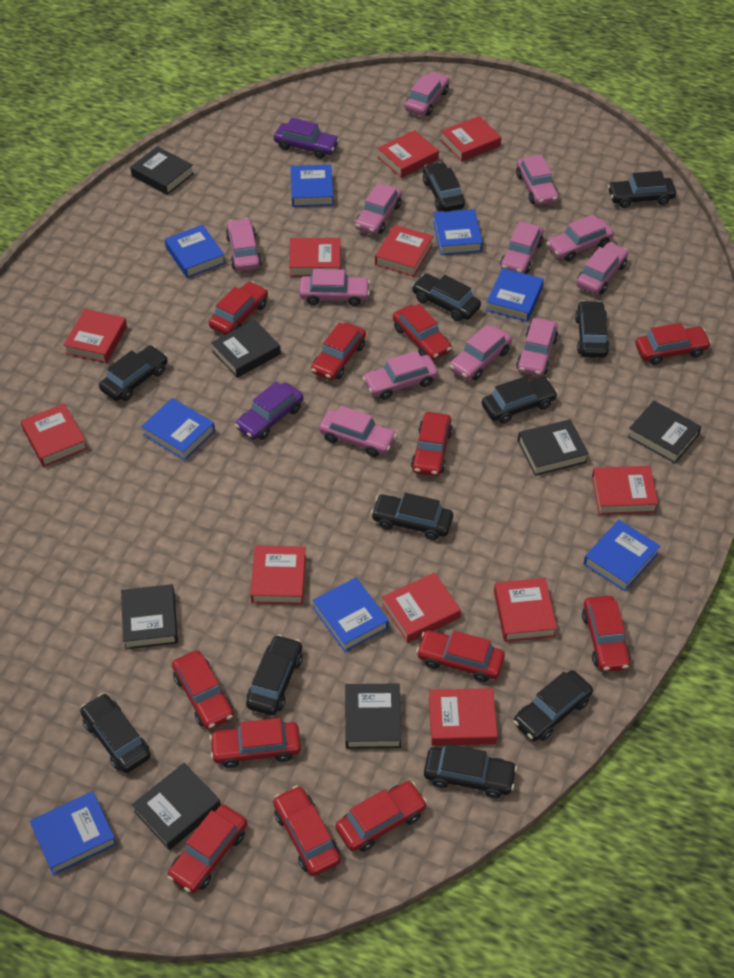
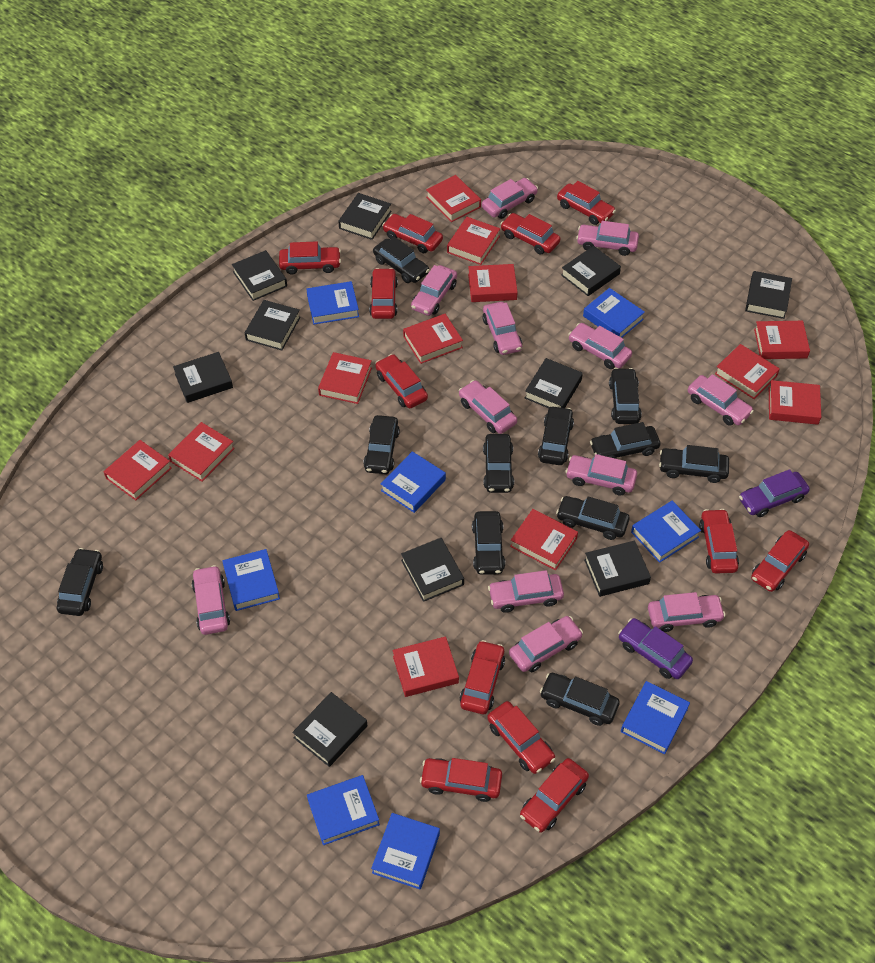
black book: [121,584,178,649] [130,146,194,195] [132,763,221,850] [211,320,281,378] [345,683,401,749] [518,419,589,476] [627,401,702,463] = 7 -> [173,352,233,403] [232,250,287,301] [245,300,301,350] [292,692,367,767] [338,193,391,240] [401,538,464,602] [525,358,583,408] [561,246,621,296] [584,540,651,597] [745,271,792,319] = 10
red book: [21,403,87,467] [63,309,127,364] [250,546,306,605] [289,238,340,277] [375,225,433,277] [377,130,439,178] [382,572,461,643] [429,688,498,746] [440,116,501,162] [494,578,557,642] [592,466,658,515] = 11 -> [104,440,172,501] [168,422,235,482] [318,352,372,404] [393,636,459,697] [403,314,463,364] [426,175,481,222] [447,217,500,265] [468,264,518,302] [510,509,578,571] [715,344,780,399] [754,321,810,359] [769,380,821,425] = 12

